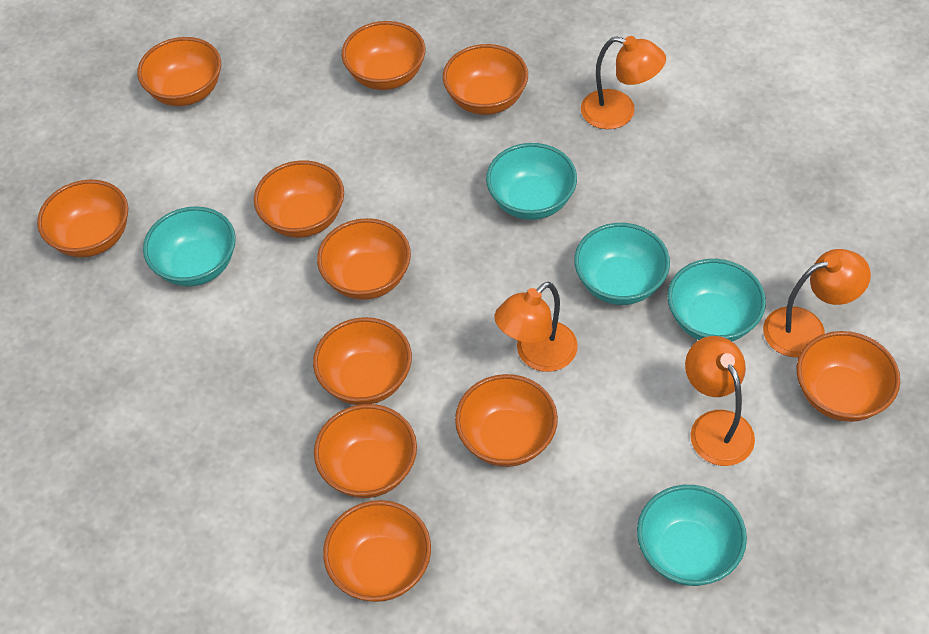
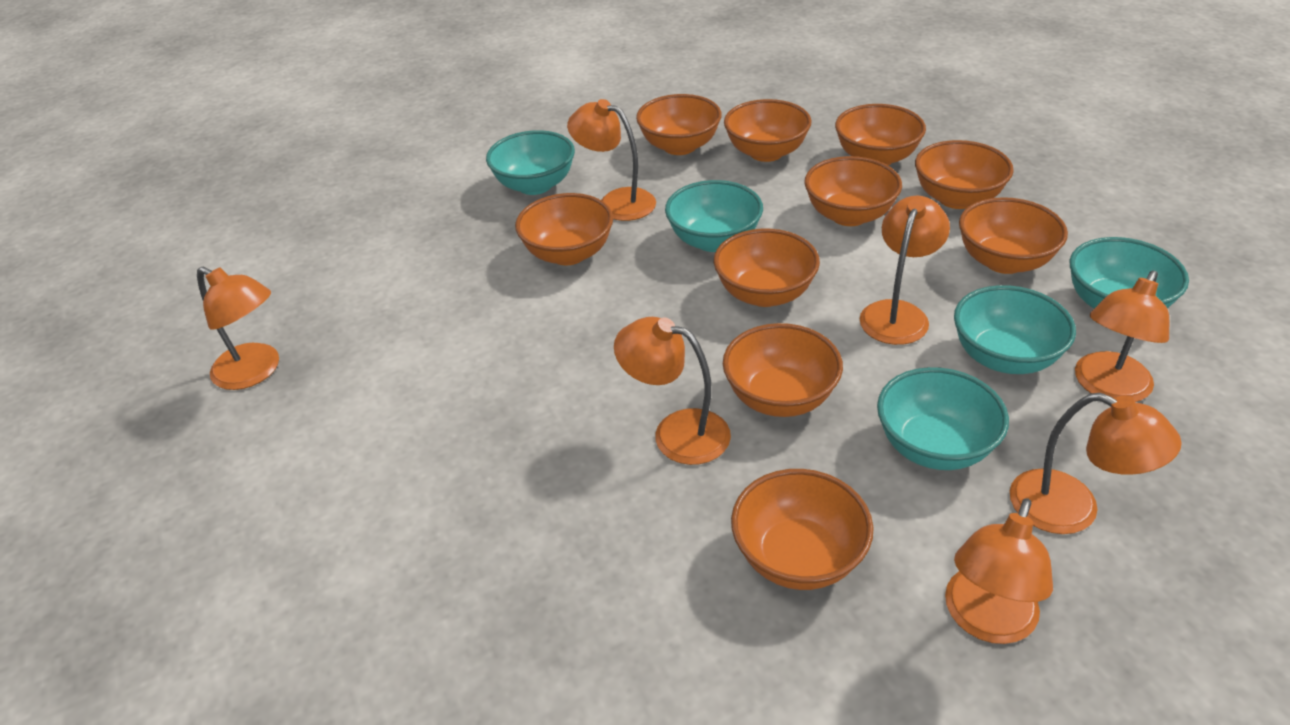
orange bowl: [37,179,128,257] [137,37,221,106] [254,160,344,238] [313,317,412,405] [314,404,417,498] [317,218,411,300] [323,500,431,602] [342,21,425,90] [443,44,528,115] [455,374,558,467] [797,331,900,422] = 11 -> [515,193,613,265] [636,94,722,155] [714,229,820,307] [723,323,843,417] [724,99,812,162] [731,469,874,590] [804,156,902,226] [835,104,926,166] [915,140,1014,209] [959,197,1068,274] = 10
orange lamp: [494,282,578,372] [581,36,666,129] [685,336,755,466] [763,249,871,358] = 4 -> [197,267,279,390] [567,99,656,221] [614,317,731,465] [860,196,950,345] [945,498,1053,644] [1010,393,1182,534] [1075,271,1169,402] = 7

